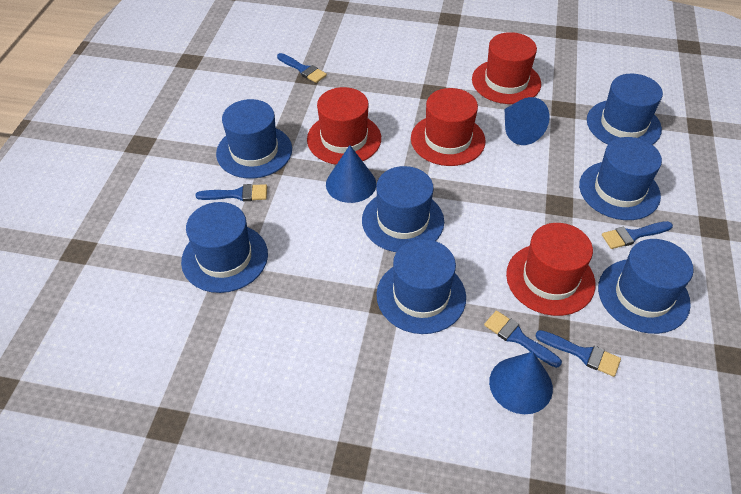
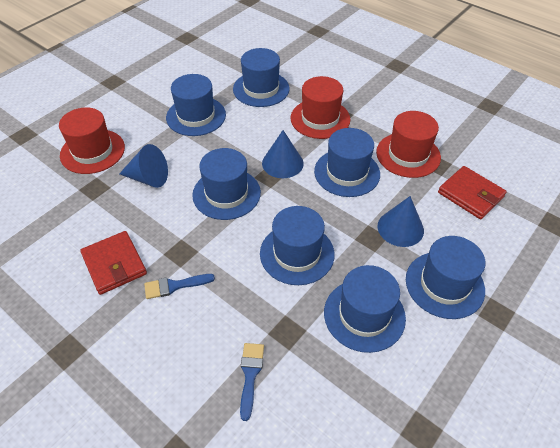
blue brush: [195,184,267,201] [277,53,327,83] [484,310,562,368] [535,330,621,377] [602,221,673,249] = 5 -> [144,274,215,299] [240,343,264,421] = 2
red hat: [307,87,381,165] [411,88,485,166] [472,32,541,104] [506,223,595,316] = 4 -> [59,107,125,174] [291,76,351,139] [376,111,441,178] = 3
red wallet: none = 0 -> [80,231,147,295] [438,166,507,219] = 2

